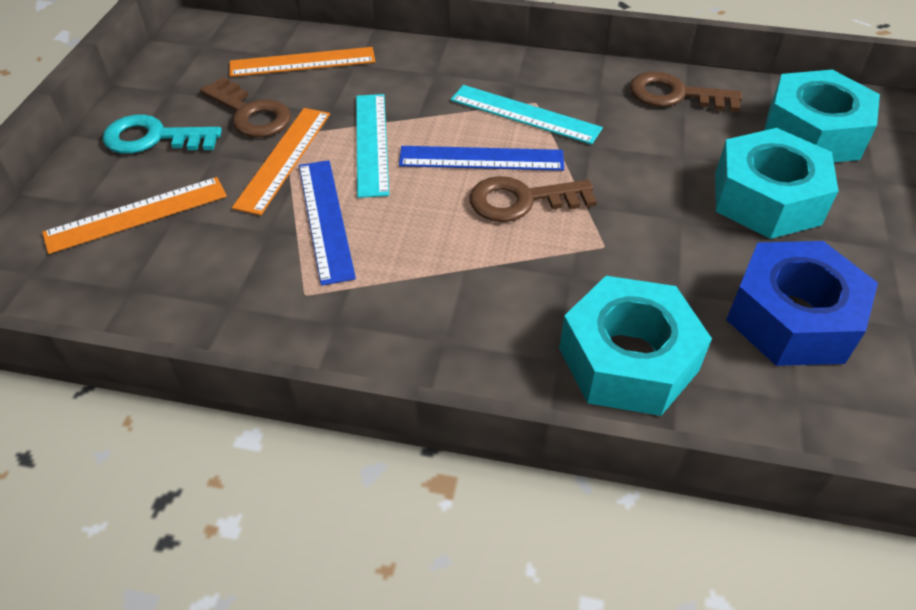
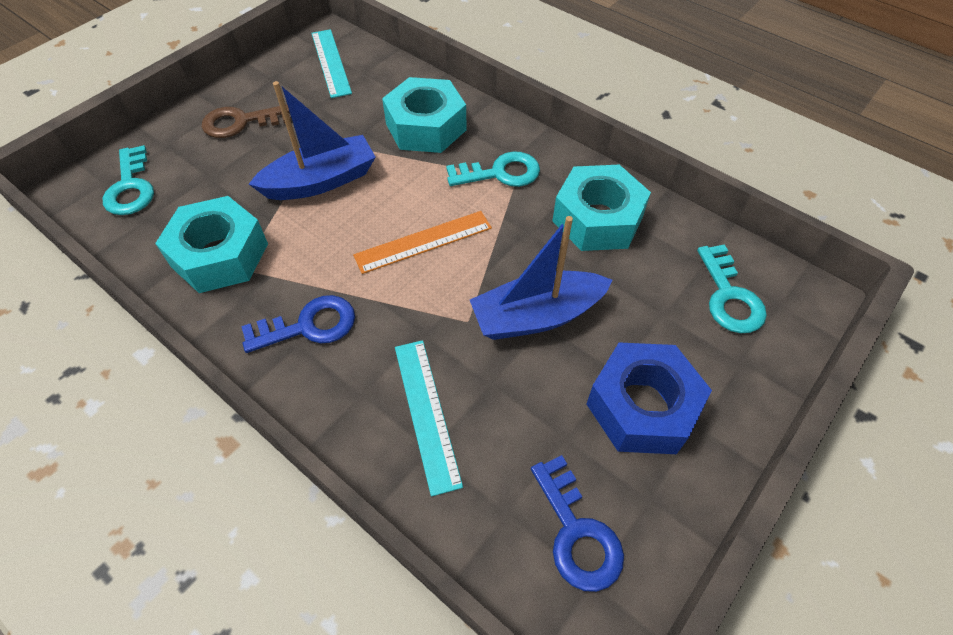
blue boat: none = 0 -> [249,81,376,200] [470,216,613,340] = 2
blue key: none = 0 -> [241,295,355,353] [531,455,624,592] = 2
blue ruler: [299,160,356,286] [399,146,564,171] = 2 -> none = 0
brown key: [200,77,291,137] [469,176,597,222] [630,71,742,112] = 3 -> [202,105,291,138] = 1
orange ruler: [42,177,227,254] [229,47,375,77] [232,108,330,215] = 3 -> [353,211,492,274] = 1
turquoise key: [102,114,222,154] = 1 -> [103,145,154,215] [446,151,540,187] [697,244,767,333] = 3

